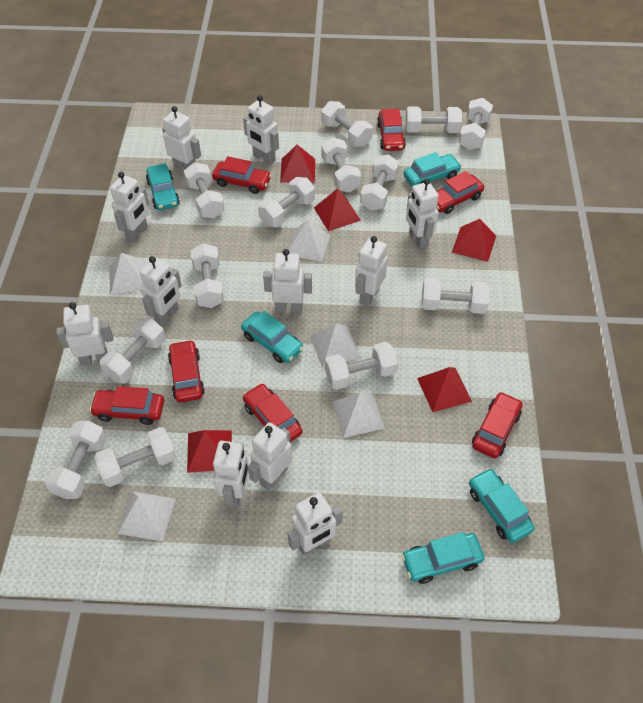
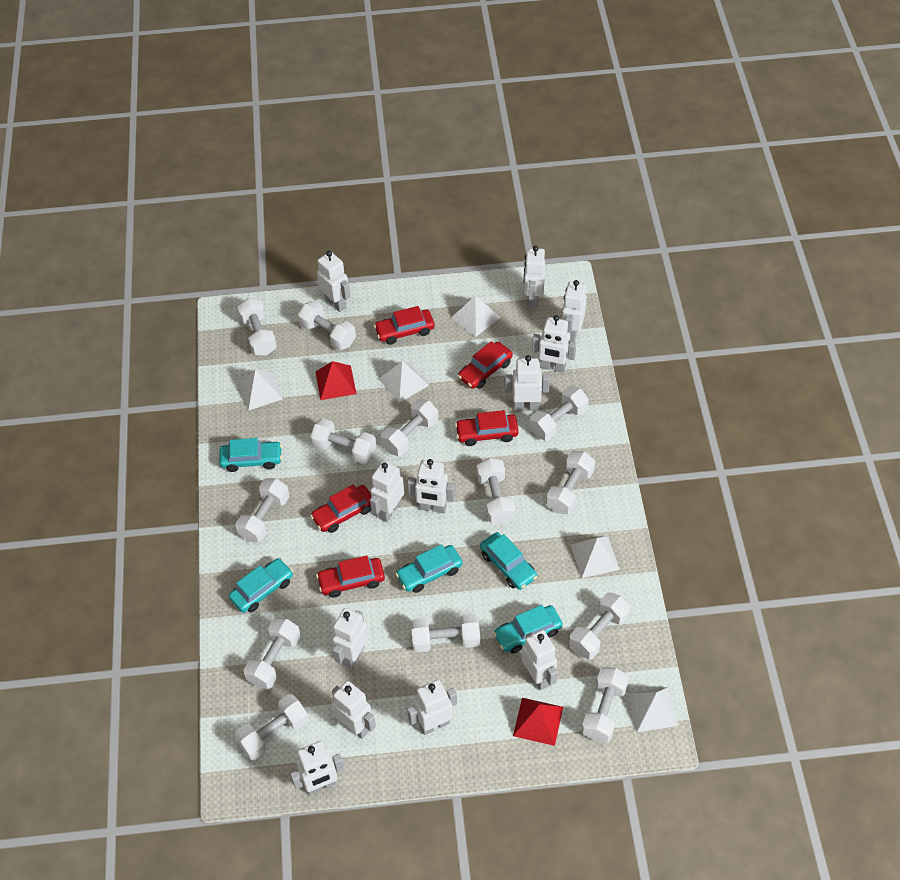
red car: [89,386,164,425] [168,340,205,402] [212,156,272,194] [243,383,302,442] [377,109,406,151] [436,171,484,214] [472,392,523,458] = 7 -> [310,484,371,533] [316,555,385,598] [374,306,435,345] [455,410,519,446] [458,341,513,389] = 5
red pyramid: [187,430,232,473] [280,145,315,183] [314,189,361,231] [417,367,472,412] [452,219,496,262] = 5 -> [315,361,357,400] [513,698,563,746] = 2
white robot: [57,302,113,366] [110,172,149,243] [140,256,182,326] [162,106,201,170] [213,441,249,507] [243,95,279,165] [248,422,292,490] [263,249,312,313] [288,492,343,556] [355,236,388,306] [406,178,439,249] = 11 -> [290,741,344,795] [317,251,351,312] [332,608,369,668] [332,681,376,739] [370,461,404,522] [407,459,455,513] [407,680,457,735] [505,355,550,410] [522,630,557,690] [524,246,545,308] [532,315,576,373] [562,280,587,342] = 12

